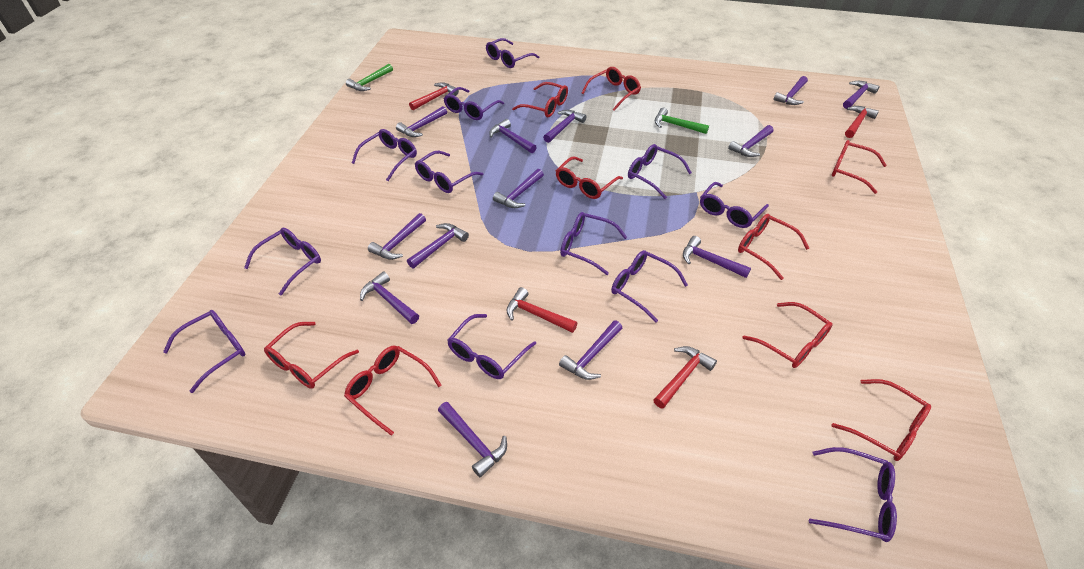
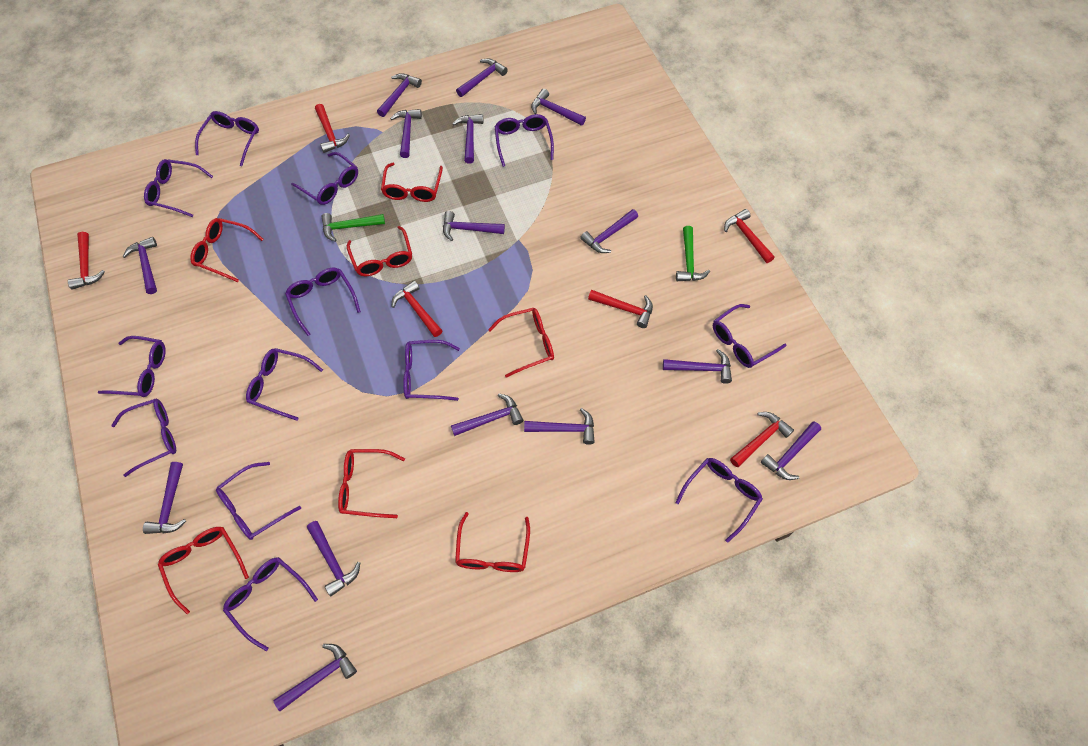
purple glasses: [163,310,245,393] [244,228,321,295] [352,129,417,181] [415,151,484,193] [443,87,504,120] [447,314,536,379] [486,38,540,68] [560,212,627,275] [611,250,688,323] [628,144,692,199] [700,182,769,228] [809,447,897,542] = 12 -> [98,336,166,397] [111,398,176,477] [144,159,213,217] [195,111,259,166] [216,462,301,540] [223,557,318,651] [246,348,323,421] [285,267,361,336] [291,152,358,205] [403,340,460,401] [495,114,554,167] [675,458,763,542] [713,304,786,368] = 13
purple hammer: [360,272,419,324] [368,213,426,260] [396,106,447,137] [407,223,469,268] [438,402,507,477] [489,119,537,153] [493,169,544,208] [543,110,586,143] [559,320,622,380] [683,236,751,278] [728,125,774,157] [774,76,808,105] [843,81,880,109] = 13 -> [122,237,157,294] [143,462,186,534] [273,644,357,711] [307,521,360,597] [377,73,422,117] [390,109,422,158] [443,211,505,241] [451,394,523,436] [453,114,483,164] [456,58,508,97] [524,408,595,445] [531,89,586,126] [580,209,638,253] [663,349,732,384] [761,421,821,480] = 15
red glasses: [264,322,359,389] [344,346,442,436] [512,82,568,117] [556,156,623,199] [582,67,641,111] [738,214,809,280] [743,302,833,368] [832,140,887,194] [832,379,931,461] = 9 -> [158,527,249,614] [190,218,264,282] [338,449,405,518] [347,226,412,276] [381,162,443,202] [455,512,530,572] [488,308,554,378] = 7
red hammer: [409,82,459,110] [506,287,577,333] [653,346,717,409] [845,106,879,138] = 4 -> [68,232,105,290] [315,104,350,153] [391,281,443,337] [588,290,653,328] [724,209,775,263] [730,412,794,467] = 6

